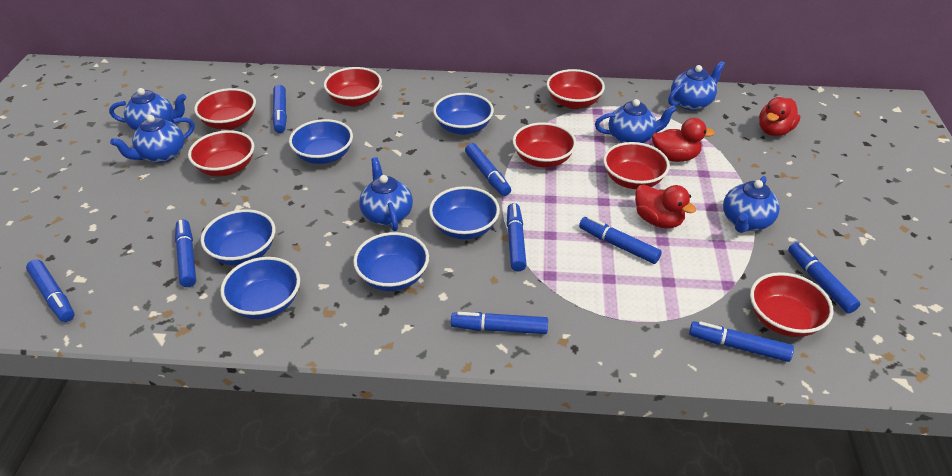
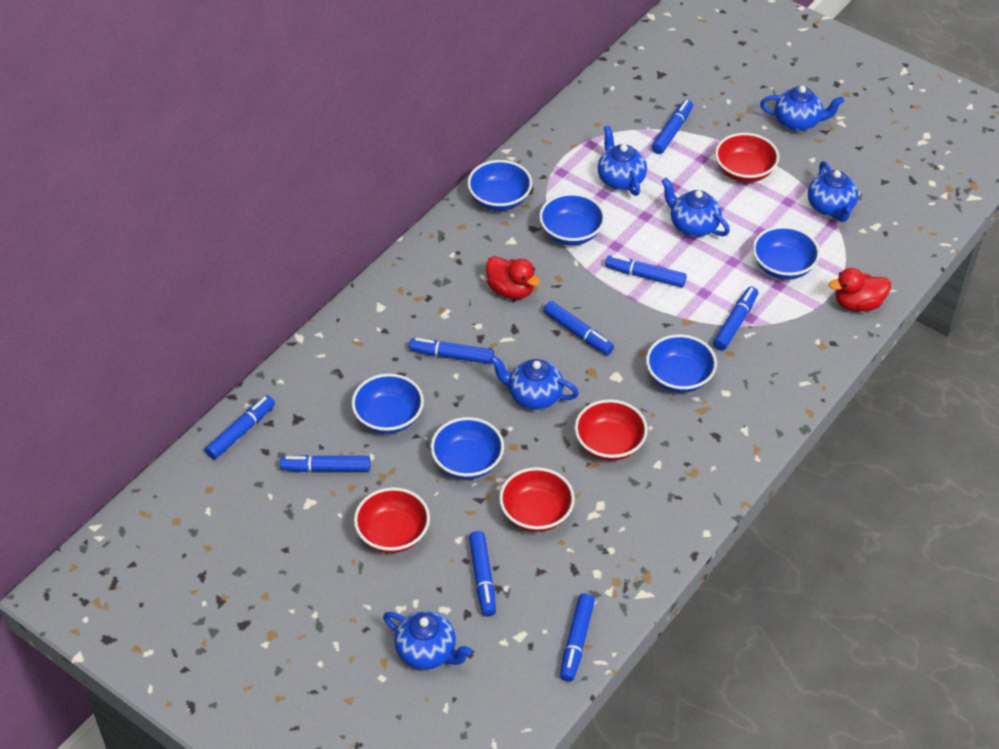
red bowl: [188,130,254,176] [194,88,256,130] [324,67,382,107] [513,122,577,167] [547,69,605,109] [603,142,670,189] [750,272,834,337] = 7 -> [354,487,430,553] [499,467,575,532] [574,399,648,461] [715,133,779,182] = 4
red duck: [635,184,697,229] [652,118,715,162] [759,97,800,136] = 3 -> [486,256,540,299] [829,268,891,312] = 2

